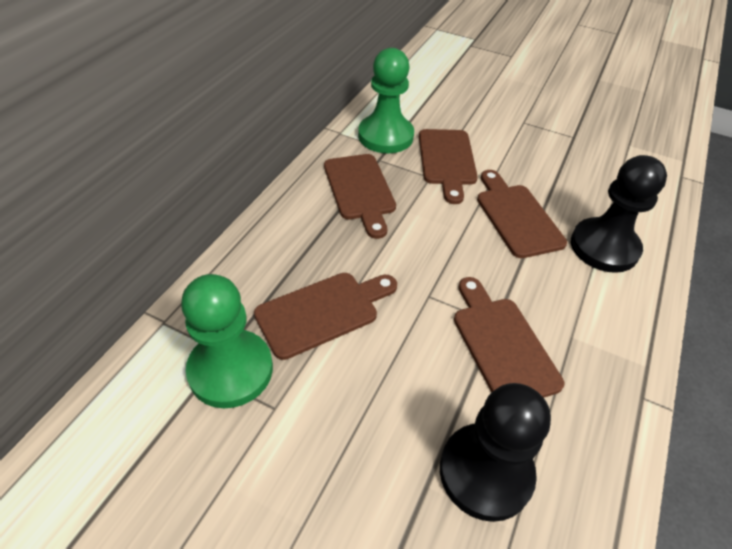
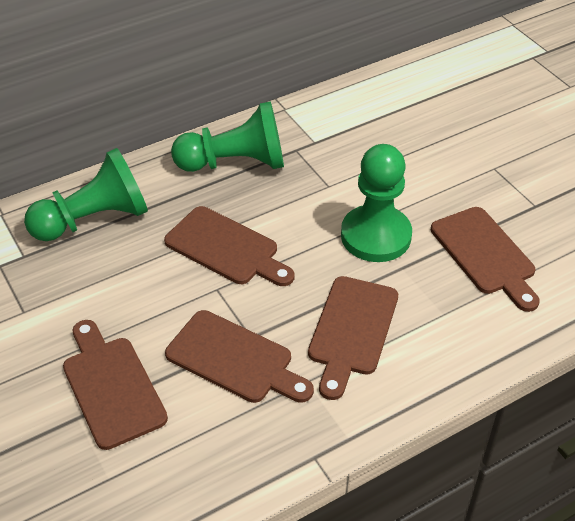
black pawn: [440,383,551,522] [571,155,667,273] = 2 -> none = 0
green pawn: [181,274,273,408] [358,48,414,153] = 2 -> [24,148,148,241] [171,101,284,172] [341,144,412,262] = 3

